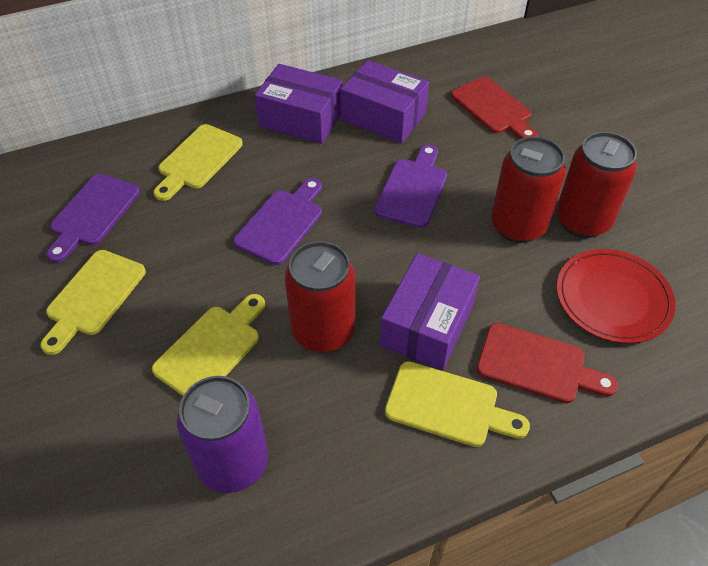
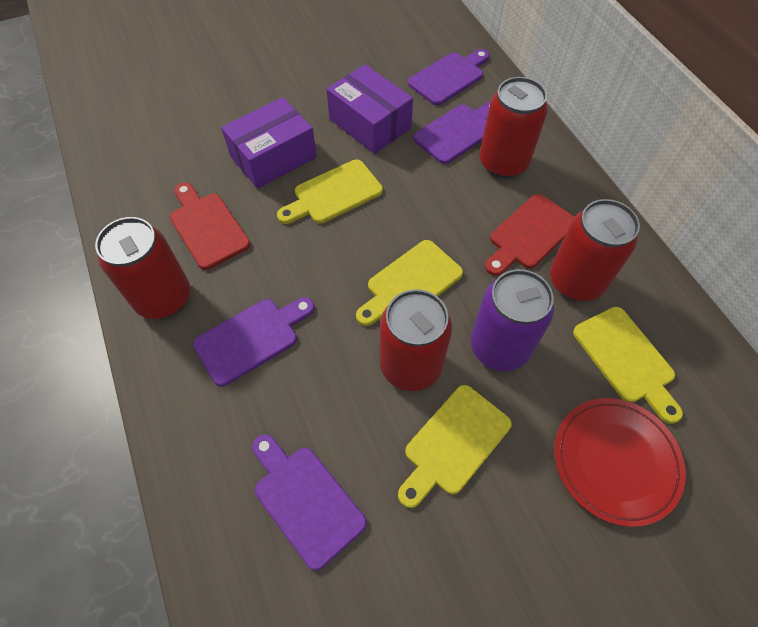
purple box: [255,64,343,144] [340,60,429,144] [380,253,480,371] = 3 -> [221,97,317,189] [326,64,413,154] = 2
purple cutting board: [47,174,140,263] [234,178,322,265] [374,145,447,228] = 3 -> [193,297,315,386] [252,434,367,570] [408,49,489,105] [413,101,491,164] = 4
red can: [285,241,355,353] [491,136,566,243] [556,132,637,238] = 3 -> [95,217,190,319] [380,289,452,391] [480,77,548,179] [550,199,640,301] = 4

